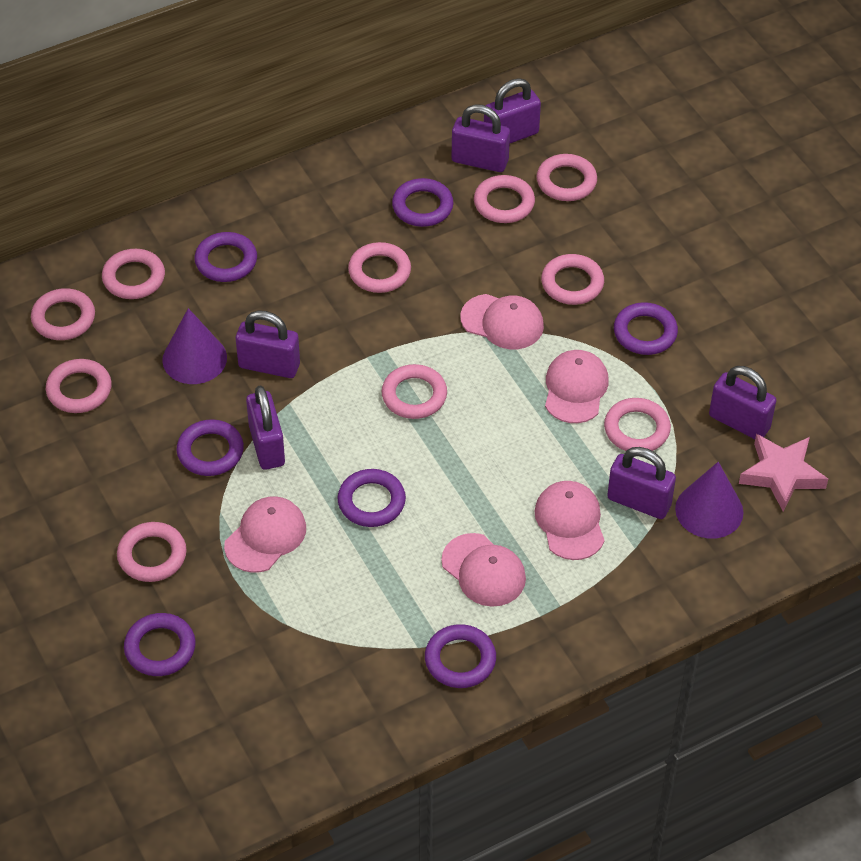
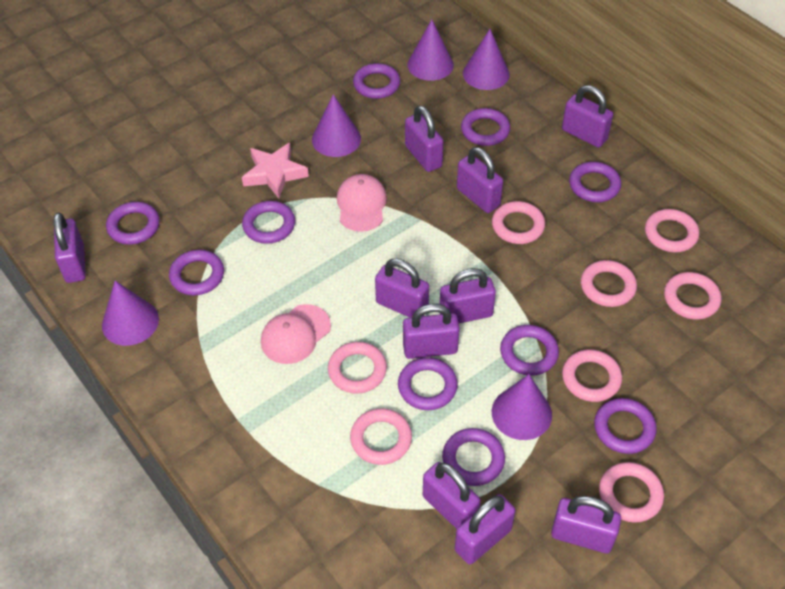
pink cap: [224,497,306,573] [441,533,526,607] [460,294,544,349] [534,481,605,560] [545,350,609,423] = 5 -> [261,304,331,364] [337,174,387,232] = 2
pink ring: [31,288,95,340] [46,359,112,413] [102,249,165,299] [117,522,187,582] [348,242,411,293] [382,364,447,419] [474,175,535,223] [537,154,597,201] [541,254,604,305] [604,398,671,451] = 10 -> [328,342,387,394] [350,408,412,465] [492,201,545,244] [562,349,622,402] [581,260,637,307] [599,462,664,523] [645,209,699,252] [664,272,721,319] = 8
purple cone: [162,308,227,384] [675,462,743,539] = 2 -> [102,281,159,346] [312,94,361,157] [407,20,454,81] [463,29,510,90] [492,374,552,440] = 5
purple padlock: [236,310,300,378] [246,385,285,470] [452,104,510,172] [484,78,541,143] [607,447,676,519] [709,366,777,439] = 6 -> [54,212,86,283] [375,259,429,318] [403,304,460,359] [405,105,444,172] [423,462,481,529] [440,268,496,323] [455,494,515,564] [457,147,503,213] [551,496,621,553] [562,85,613,148] = 10
purple ring: [124,613,196,676] [177,419,244,476] [195,232,257,282] [338,469,406,527] [392,178,454,227] [425,624,496,688] [614,302,678,355] = 7 -> [106,202,160,245] [169,250,224,296] [242,201,295,244] [353,63,400,99] [398,357,458,410] [442,428,505,486] [461,108,510,146] [500,325,559,376] [569,162,621,202] [594,398,657,454] = 10

